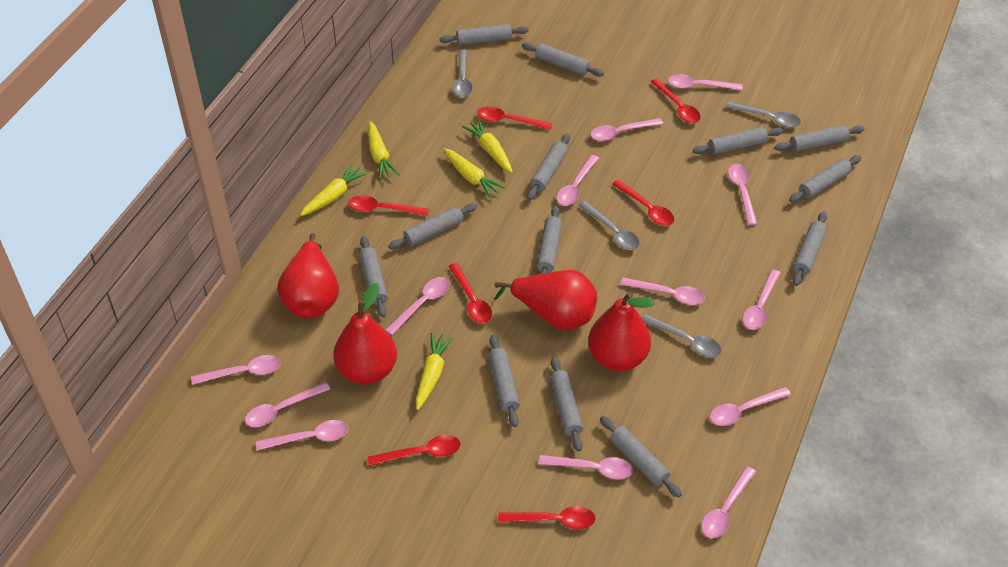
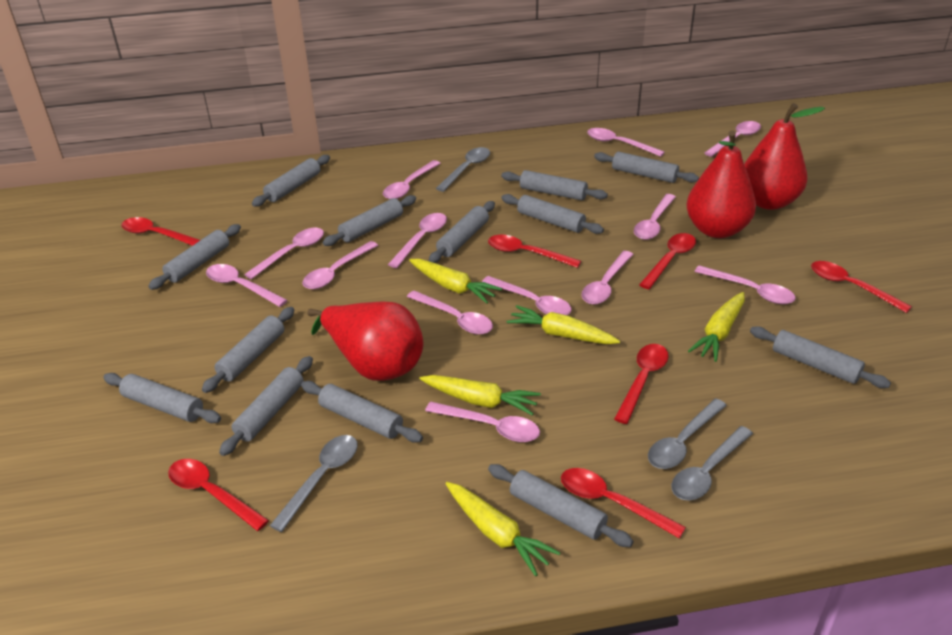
red pear: [277,233,339,318] [334,283,397,385] [495,270,597,331] [588,292,655,371] = 4 -> [307,301,423,381] [686,130,756,238] [744,103,825,210] = 3

